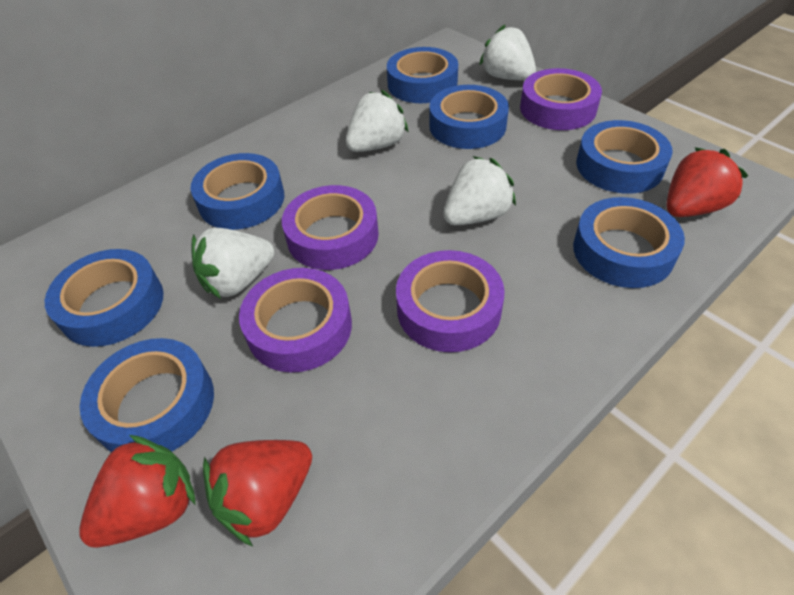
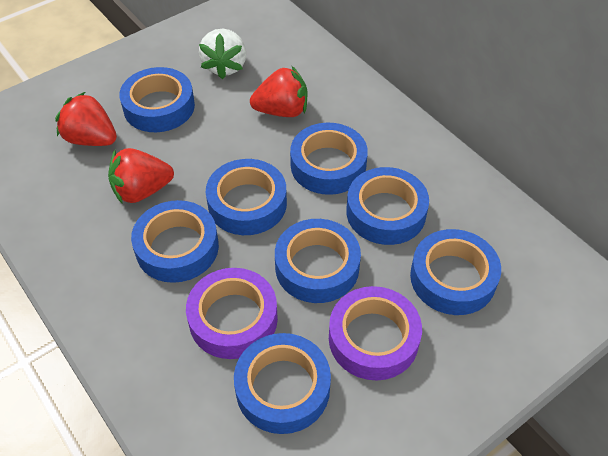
blue tape: [45,249,164,347] [80,338,214,452] [191,153,285,230] [387,47,458,103] [429,85,509,149] [573,197,685,288] [576,120,673,194] = 7 -> [119,67,195,132] [131,200,219,283] [206,159,287,235] [234,333,331,434] [275,219,361,303] [290,123,368,195] [346,167,429,245] [410,229,501,315] = 8
purple tape: [239,268,352,372] [282,185,379,270] [396,250,505,352] [520,68,602,130] = 4 -> [186,268,278,359] [329,286,422,380] = 2
white strawberry: [192,228,274,299] [346,90,409,152] [443,156,516,225] [479,25,536,81] = 4 -> [199,29,246,79] = 1

